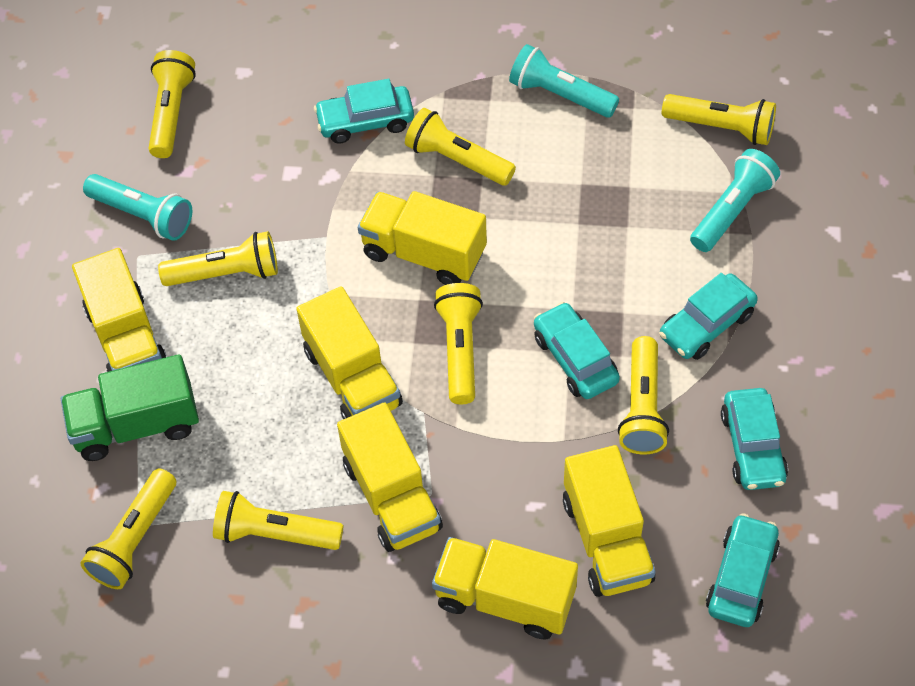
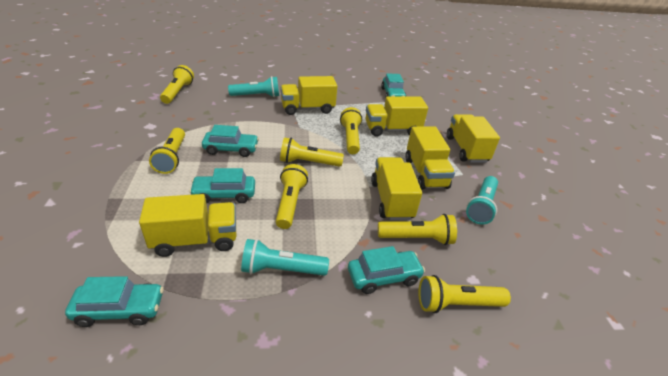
green truck: [61,354,199,461] = 1 -> none = 0
yellow flashlight: [80,468,176,589] [148,50,196,158] [158,231,278,286] [213,491,344,550] [405,108,516,186] [434,283,483,404] [618,336,669,454] [662,94,776,145] = 8 -> [149,128,185,174] [160,65,194,104] [276,164,308,229] [280,137,344,167] [340,107,362,154] [378,214,457,245] [418,275,511,313] = 7

